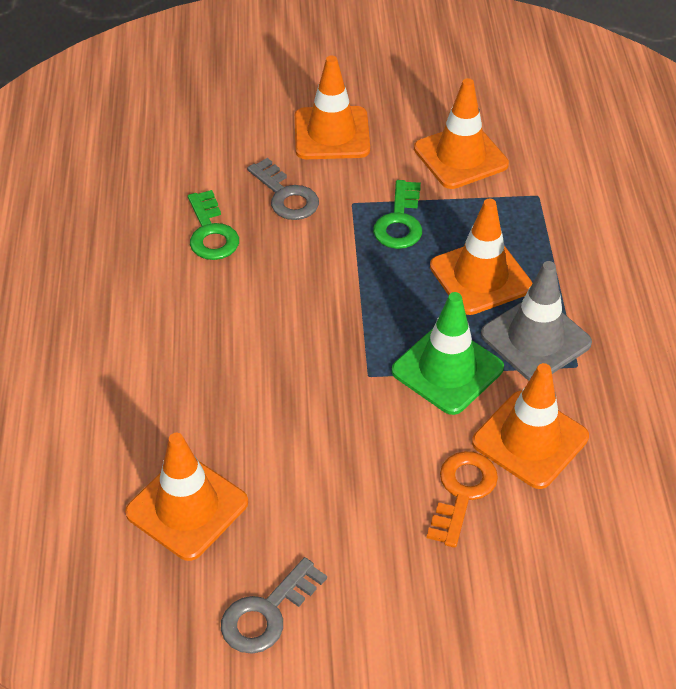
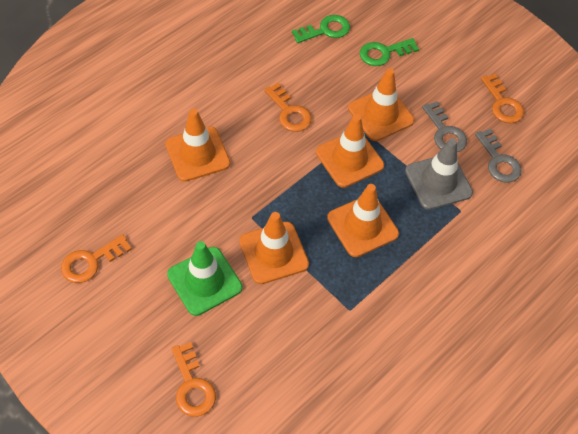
orange key: [427,451,498,548] = 1 -> [61,234,132,283] [172,342,216,417] [264,83,312,132] [481,74,524,123] = 4

